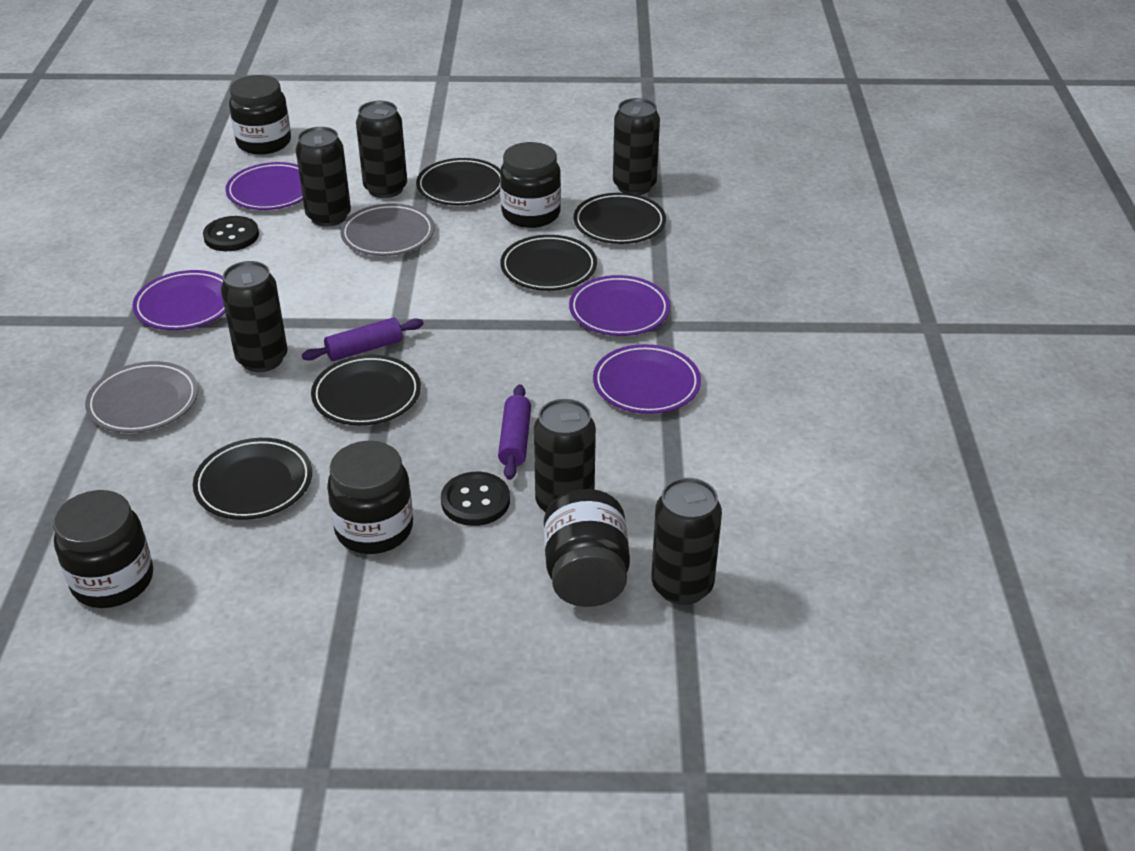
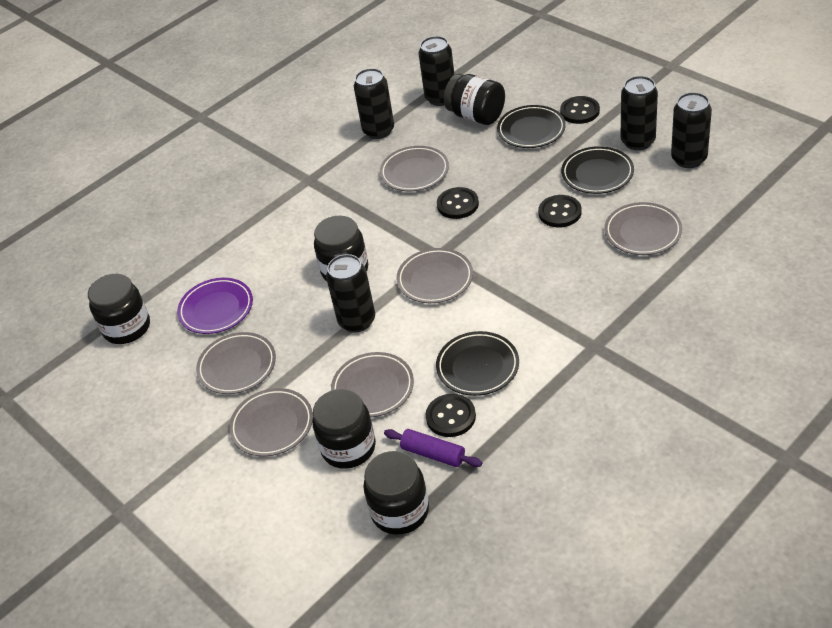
black button: [203,216,259,251] [441,472,510,526] = 2 -> [425,394,476,437] [437,187,479,219] [538,195,582,227] [560,96,600,124] = 4
black can: [221,261,288,372] [296,127,351,227] [356,101,407,198] [534,399,596,513] [613,98,660,195] [651,478,722,605] = 6 -> [326,254,375,333] [354,68,394,139] [418,36,454,106] [620,76,658,150] [671,92,712,168] = 5
black plate: [193,438,312,520] [311,355,421,426] [416,158,501,205] [500,235,597,291] [574,193,666,244] = 5 -> [436,331,519,396] [497,105,566,148] [561,146,634,194] = 3
grey plate: [85,361,198,433] [340,203,435,256] = 2 -> [196,332,276,394] [229,388,313,457] [331,352,414,417] [380,146,449,191] [396,248,473,303] [604,202,682,255] = 6
purple plate: [132,270,225,330] [225,162,303,210] [569,275,670,336] [593,344,701,414] = 4 -> [177,278,253,334] = 1
purple rolling pin: [302,317,424,361] [498,384,531,480] = 2 -> [384,429,482,467] = 1

